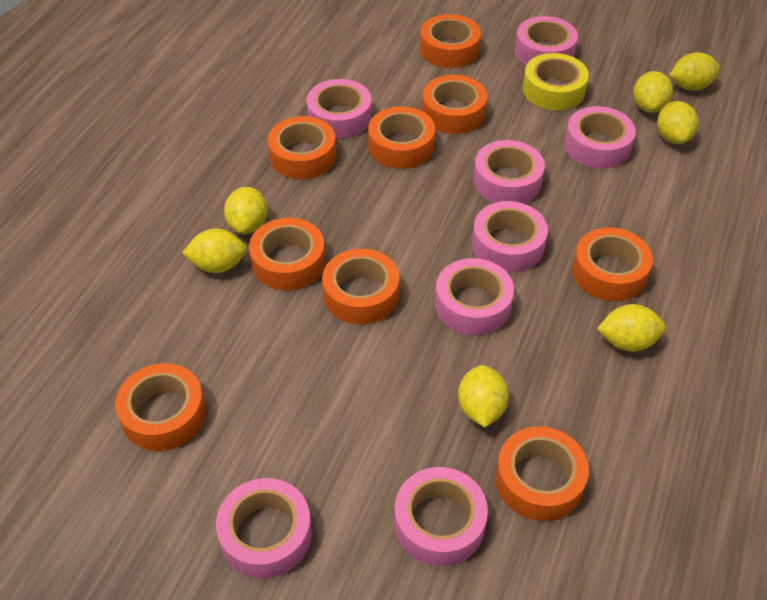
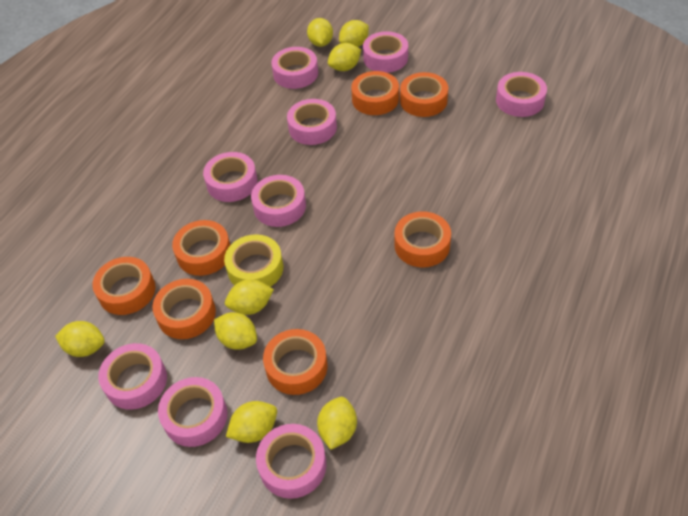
orange tape: [115,363,206,451] [249,218,325,291] [268,116,336,179] [322,249,399,324] [368,107,435,169] [420,14,481,68] [422,75,487,134] [495,426,589,521] [572,227,653,301] = 9 -> [92,257,155,315] [152,279,216,339] [172,220,230,276] [263,329,327,395] [351,71,399,115] [394,211,451,268] [400,72,448,117] = 7
pink tape: [216,478,312,579] [307,79,372,139] [395,467,488,566] [435,258,514,335] [472,201,548,272] [473,140,545,203] [515,16,578,65] [564,106,636,168] = 8 -> [98,343,167,410] [158,377,227,447] [203,152,258,202] [251,175,306,227] [256,424,326,499] [271,47,318,89] [287,99,337,145] [363,31,408,73] [496,72,547,117] = 9
yellow lemon: [182,229,247,273] [224,187,267,234] [458,365,509,427] [597,304,666,352] [633,71,673,113] [657,101,698,144] [669,52,720,91] = 7 -> [55,321,105,357] [214,312,257,350] [225,279,274,315] [226,401,277,443] [307,18,333,47] [317,397,357,450] [328,43,361,71] [339,20,369,47] = 8

